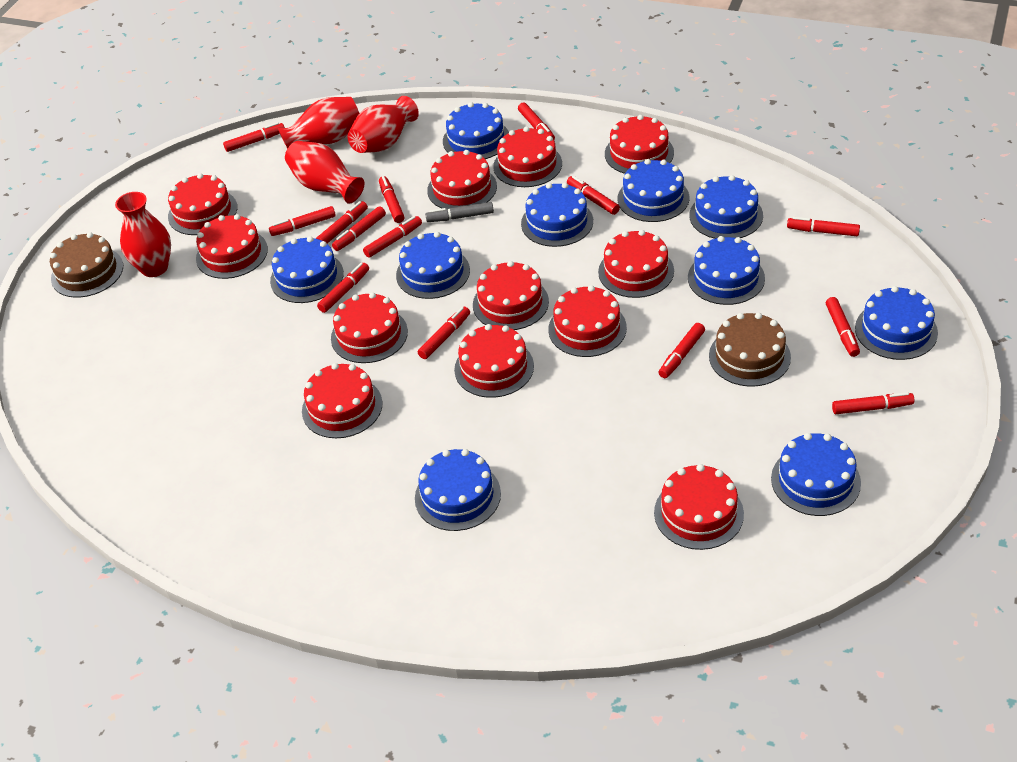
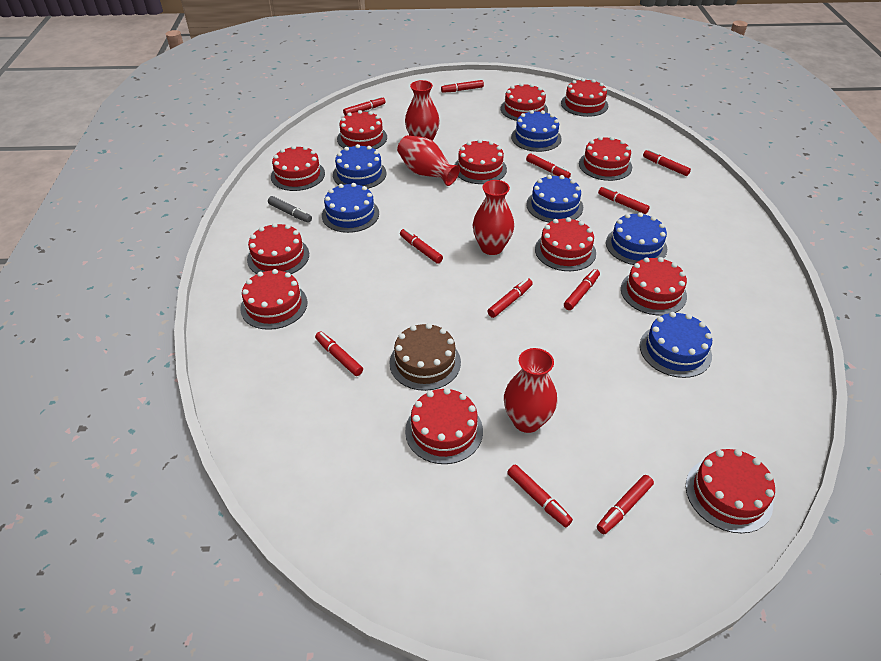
blue cake: [270,236,344,303] [396,232,470,299] [415,449,501,531] [443,102,509,159] [521,183,593,247] [618,159,689,222] [688,236,765,305] [689,175,763,239] [771,433,861,516] [855,286,938,360] = 10 -> [322,183,379,233] [333,144,386,189] [511,110,562,152] [526,175,583,223] [606,212,667,265] [640,312,712,378] = 6
brown cake: [50,232,123,298] [709,313,791,387] = 2 -> [390,323,461,391] = 1
red marker: [223,122,285,152] [269,206,336,236] [316,201,368,243] [317,263,369,313] [332,206,386,251] [363,216,422,258] [379,176,405,223] [418,307,470,359] [518,102,555,140] [567,176,620,215] [659,323,705,378] [787,217,860,236] [826,297,860,357] [832,392,914,414] = 14 -> [315,332,363,376] [343,96,385,116] [400,229,443,264] [441,80,484,93] [487,278,533,318] [507,465,573,527] [526,153,571,178] [564,269,600,310] [597,475,654,534] [598,186,650,214] [643,149,691,176] = 11

